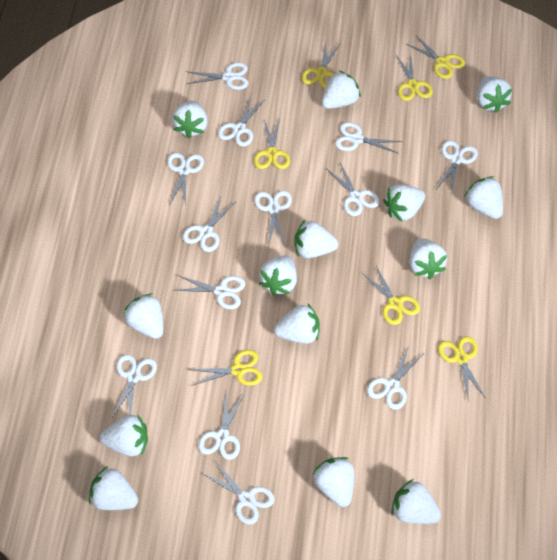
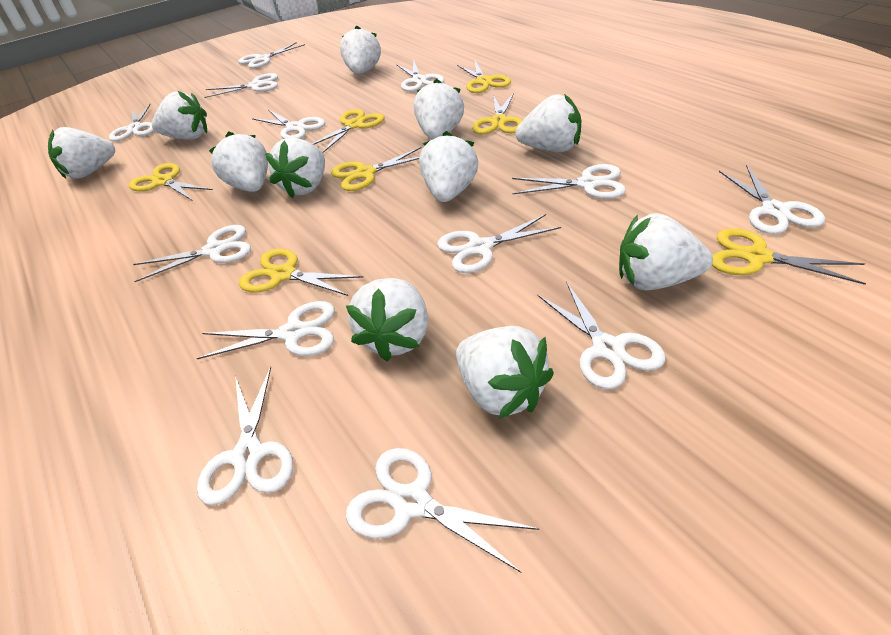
white strawberry: [89,466,138,510] [100,414,148,456] [123,294,163,339] [172,101,208,138] [259,255,297,296] [274,304,320,343] [294,220,338,258] [312,457,354,507] [322,71,361,109] [383,184,425,222] [391,479,441,524] [409,238,447,279] [464,176,503,219] [477,76,512,113] = 14 -> [48,127,115,179] [152,91,207,140] [209,131,268,192] [265,138,325,198] [340,25,381,74] [346,278,428,361] [414,79,464,139] [419,131,478,202] [456,326,554,419] [515,94,581,152] [619,213,713,291] = 11

